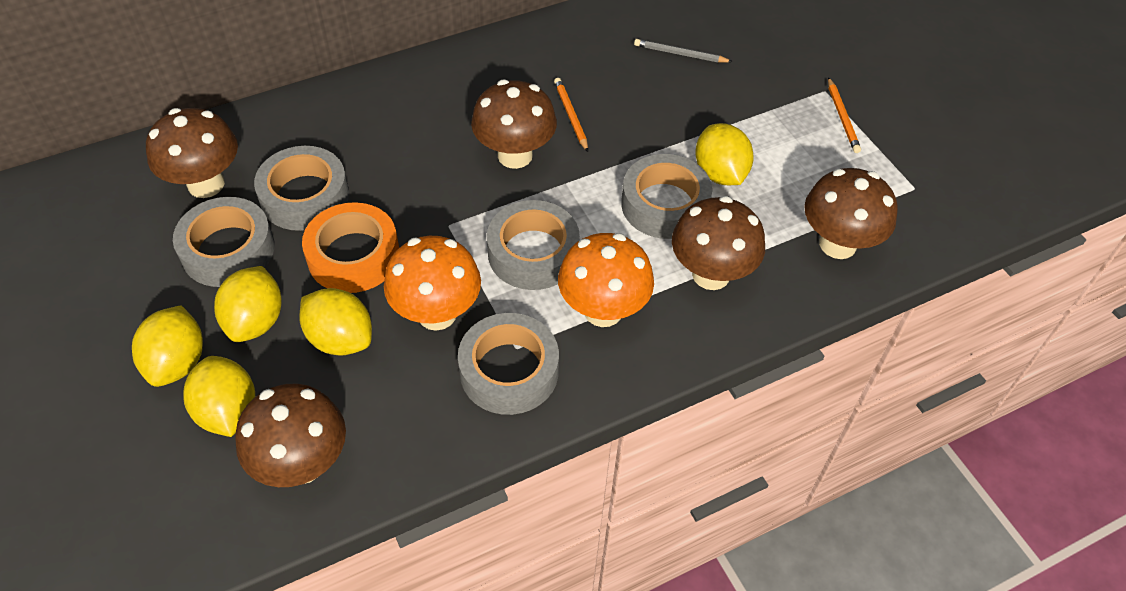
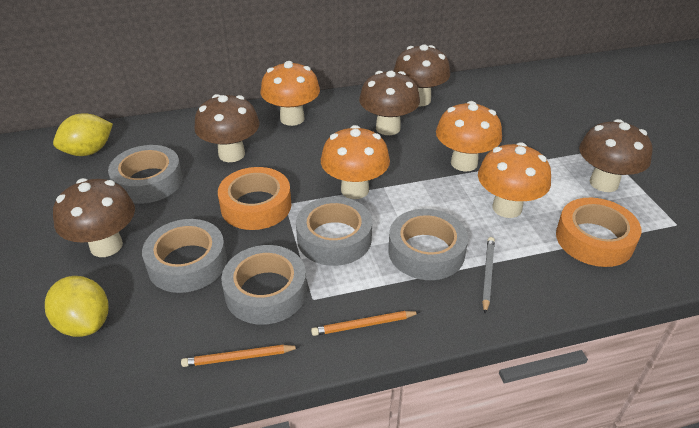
orange mushroom: [384,236,481,331] [558,233,654,327] = 2 -> [260,61,320,126] [321,125,390,199] [436,101,502,171] [478,142,551,218] = 4
orange tape: [302,202,399,293] = 1 -> [218,167,291,230] [556,198,641,267] = 2
yellow lemon: [132,305,203,387] [183,356,255,437] [214,266,282,342] [300,288,372,356] [695,123,754,185] = 5 -> [45,276,108,337] [53,113,113,156] = 2

